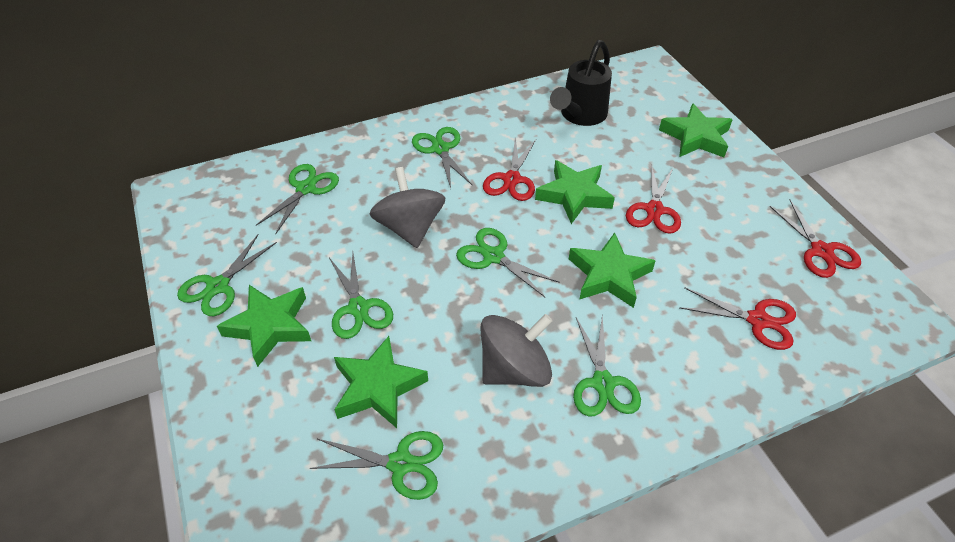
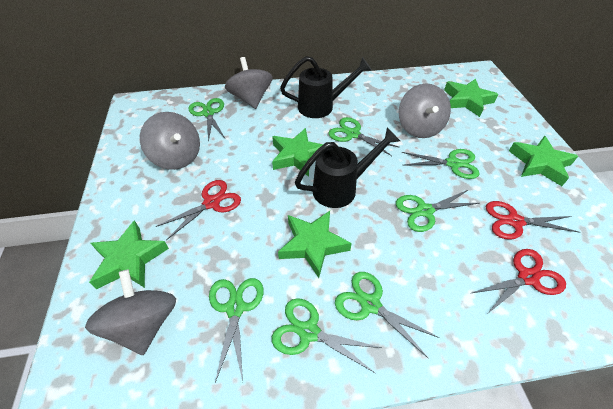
black watering can: [550,40,612,126] = 1 -> [280,56,372,118] [295,127,400,208] = 2
grey spinning top: [370,167,445,248] [480,314,552,387] = 2 -> [85,269,176,355] [140,112,200,170] [225,57,273,109] [399,84,451,138] = 4
red scissors: [483,137,536,201] [626,164,681,234] [680,287,796,350] [770,200,861,278] = 4 -> [155,180,241,240] [472,249,566,313] [486,201,580,240] = 3

